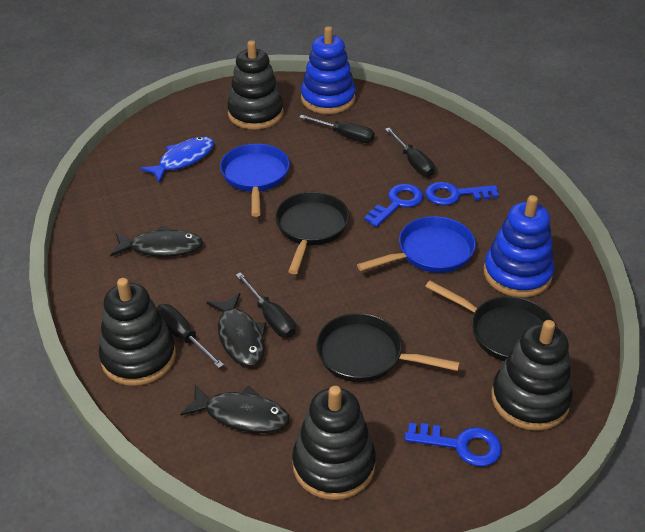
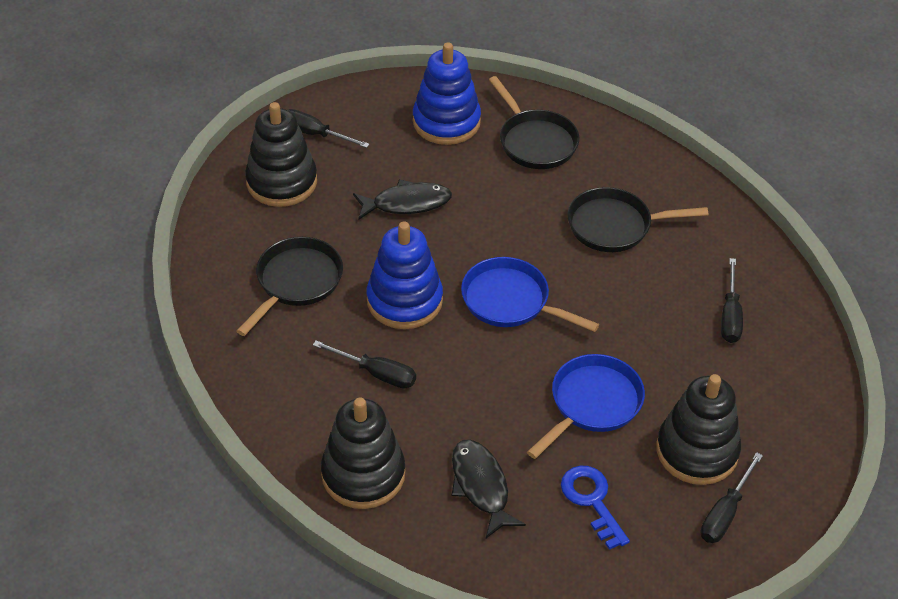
black fish: [110,226,203,257] [180,384,290,433] [207,293,266,366] = 3 -> [353,179,452,220] [452,440,526,538] = 2
black stacking toy: [99,278,176,386] [227,40,284,130] [292,386,376,500] [491,320,573,431] = 4 -> [245,102,317,207] [321,397,405,509] [656,374,741,485] = 3
blue fish: [140,137,214,182] = 1 -> none = 0
blue key: [364,184,423,227] [404,423,502,467] [425,182,499,205] = 3 -> [561,466,630,550] = 1

